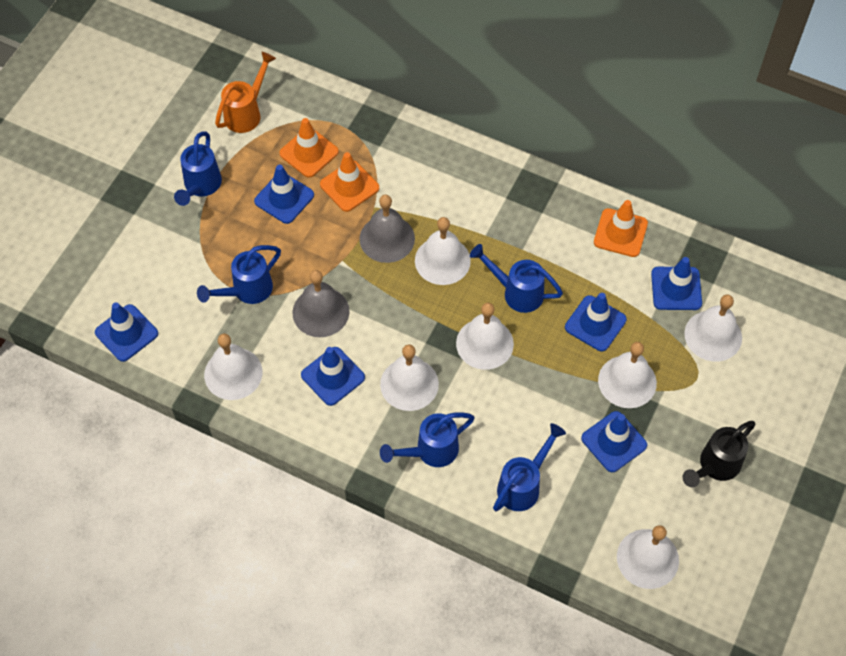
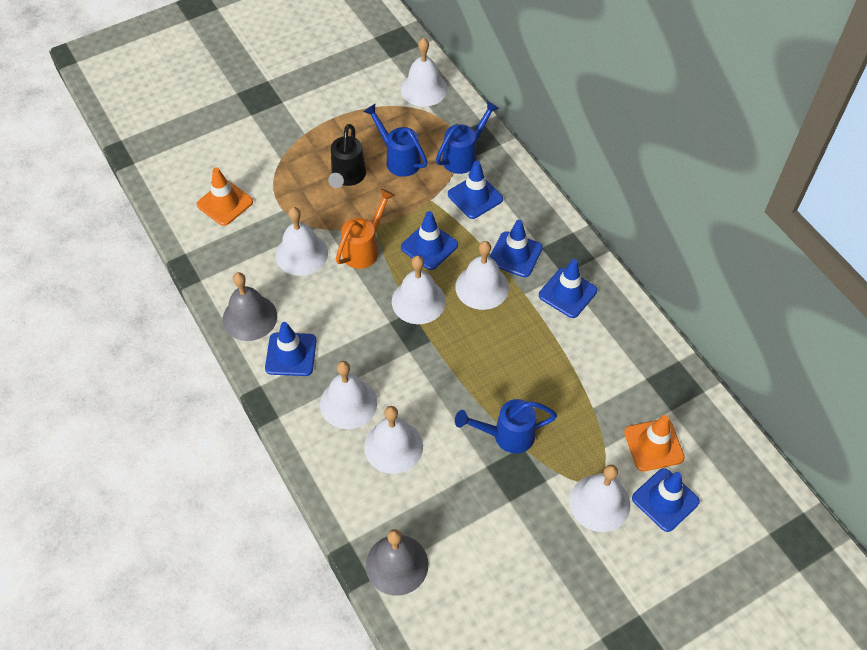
blue watering can: [174,131,222,206] [197,245,281,304] [380,413,475,467] [470,244,563,313] [493,423,566,511] = 5 -> [363,104,428,177] [436,101,499,174] [455,399,557,453] = 3
orange traffic cone: [279,118,339,178] [320,152,379,212] [594,200,648,257] = 3 -> [197,167,253,226] [624,415,685,471] = 2

